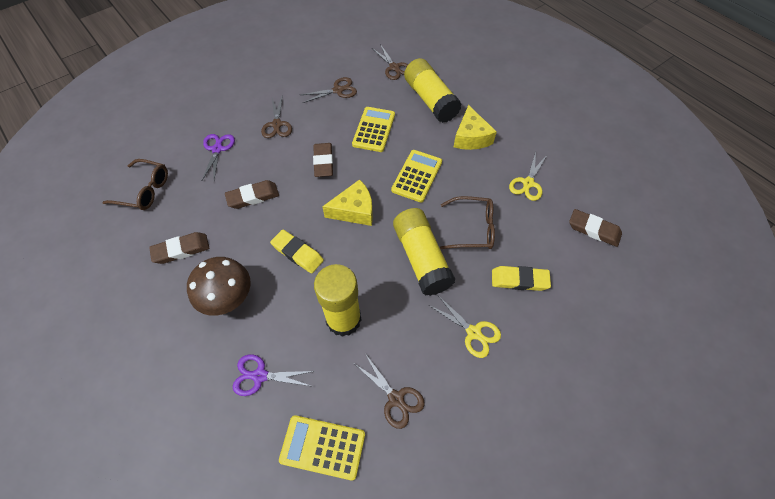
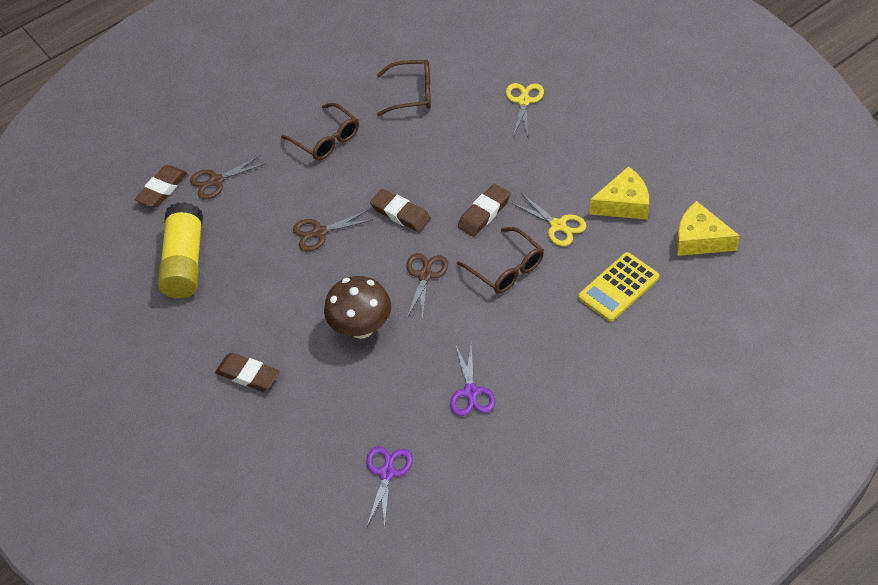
brown glasses: [102,159,168,210] [440,196,495,249] = 2 -> [281,103,359,160] [377,60,431,116] [457,227,544,294] = 3
brown scissors: [261,97,292,138] [301,77,357,103] [355,355,425,429] [372,44,409,80] = 4 -> [190,155,266,200] [293,210,373,251] [406,253,448,321] = 3
yellow calculator: [279,415,365,481] [352,107,395,152] [391,150,442,202] = 3 -> [578,252,659,322] = 1
yellow eraser: [270,230,324,274] [492,266,551,291] = 2 -> none = 0
yellow glue stick: [314,264,362,337] [393,208,456,296] [404,58,462,123] = 3 -> [158,202,203,298] = 1

